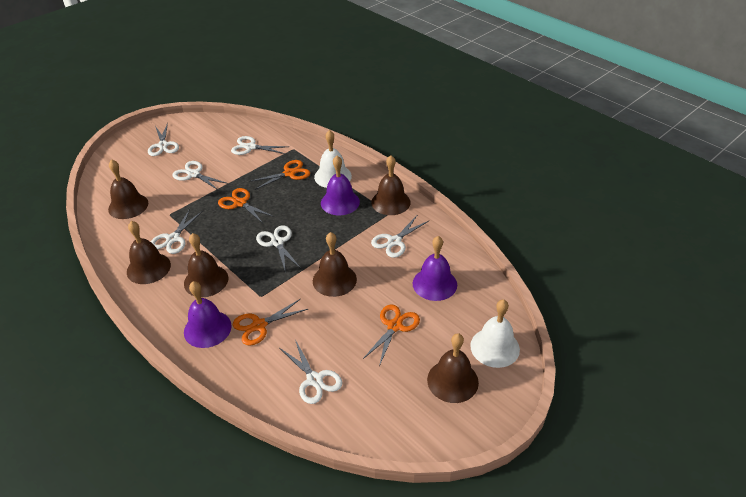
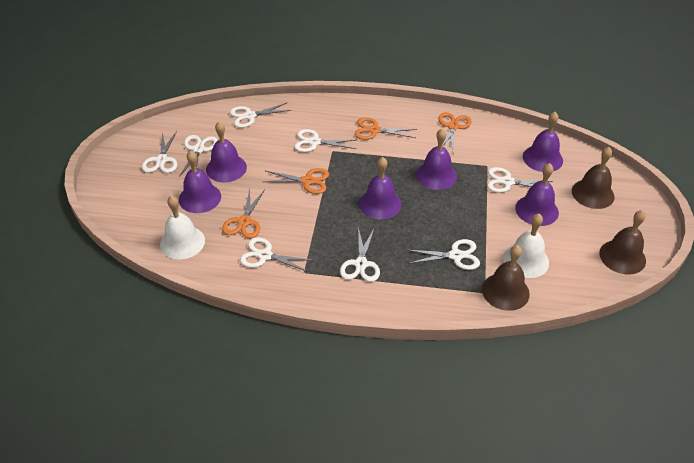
brown bell: [108,159,148,219] [127,221,171,284] [184,233,228,297] [313,232,357,297] [371,155,410,215] [427,333,479,403] = 6 -> [482,245,530,311] [572,147,614,209] [599,210,646,275] = 3
purple bell: [184,281,232,348] [321,156,360,215] [413,236,457,301] = 3 -> [179,151,221,213] [206,121,247,183] [359,157,402,219] [416,128,457,190] [515,163,559,226] [523,112,563,172] = 6
white scissors: [148,123,179,156] [151,209,203,254] [172,161,229,191] [231,136,289,155] [256,225,300,273] [280,340,342,404] [371,216,429,258] = 7 -> [142,131,177,173] [179,135,218,177] [230,103,291,128] [240,238,313,272] [294,129,356,152] [340,227,380,282] [407,239,480,270] [487,167,553,193] = 8

